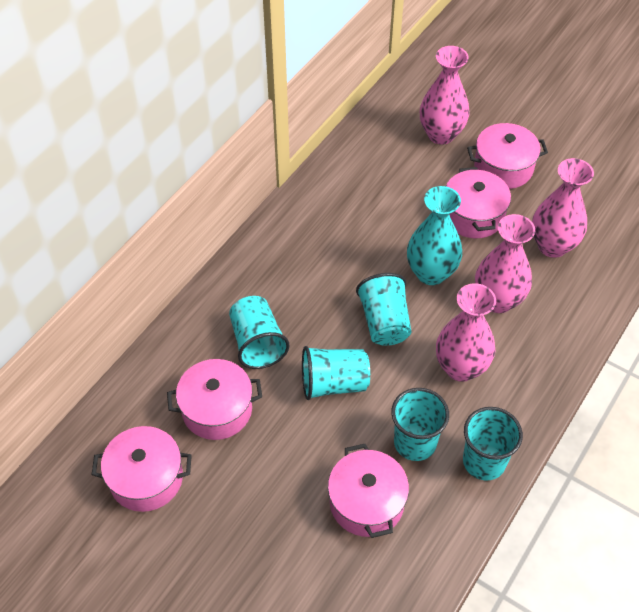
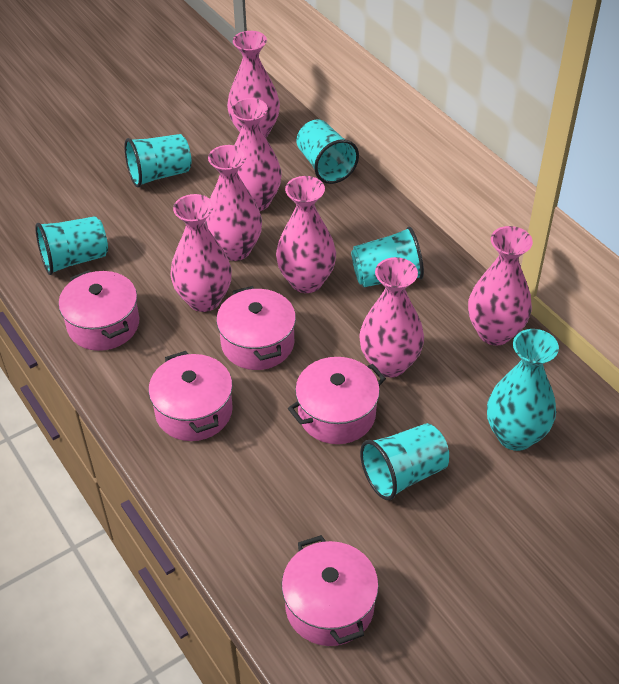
pink vase: [420,46,469,145] [436,283,496,382] [475,214,535,313] [532,158,594,258] = 4 -> [171,194,232,312] [205,145,262,261] [227,31,280,138] [231,98,281,211] [276,176,336,293] [359,257,424,377] [468,226,533,345] = 7

